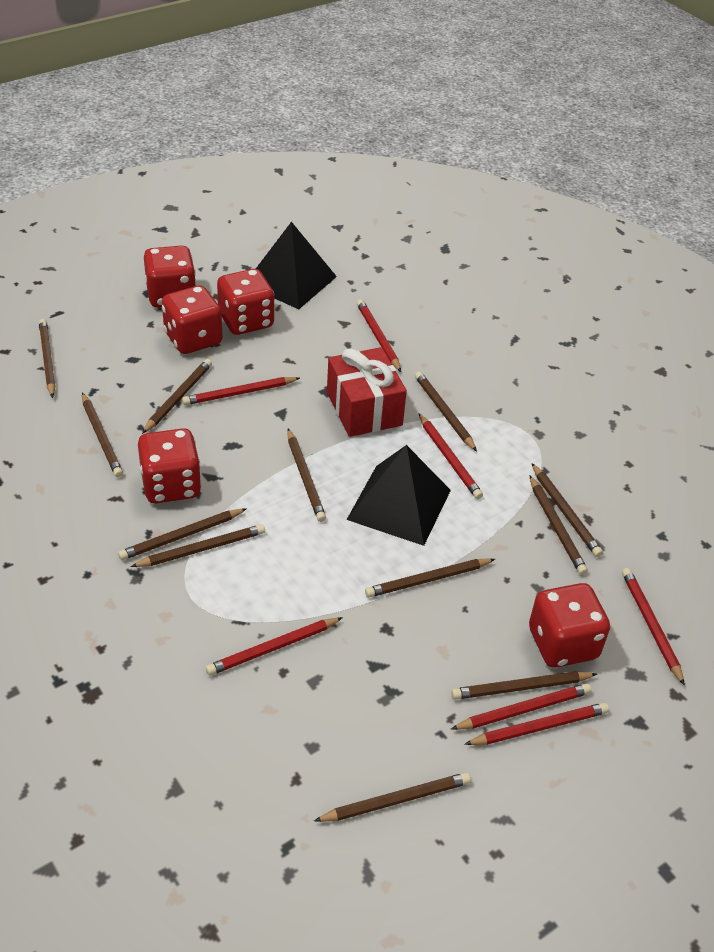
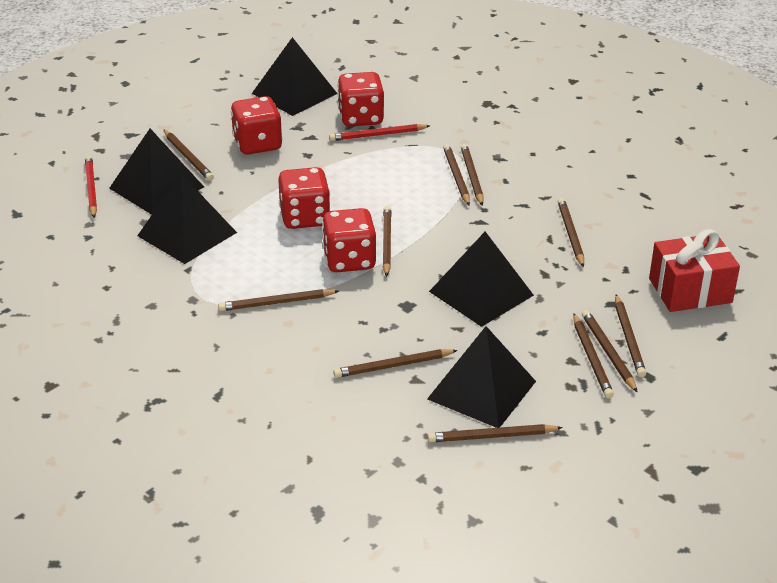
black pyramid: [256,222,337,309] [347,445,451,546] = 2 -> [109,129,204,215] [137,174,237,264] [252,37,337,116] [427,326,536,428] [429,232,534,327] = 5
brown pencil: [39,319,55,398] [82,393,123,478] [118,508,247,560] [130,524,265,567] [142,359,212,434] [287,429,326,522] [314,772,471,822] [365,558,495,598] [415,372,477,452] [451,671,597,700] [530,476,588,575] [532,463,603,557] = 12 -> [163,129,214,181] [218,289,339,311] [333,349,458,378] [383,206,392,277] [427,424,563,442] [443,144,470,205] [461,144,484,206] [558,198,584,267] [573,314,614,399] [582,310,638,393] [615,295,646,377] = 11
red dice: [138,428,202,503] [144,245,196,308] [162,286,222,354] [217,269,274,335] [529,583,610,668] = 5 -> [231,96,283,155] [278,167,330,229] [322,208,376,272] [337,72,384,127] = 4
red pencil: [182,377,300,405] [206,617,343,675] [357,299,401,372] [418,413,483,499] [451,683,592,730] [464,702,609,745] [622,568,685,686] = 7 -> [85,155,97,218] [329,124,430,141] = 2

